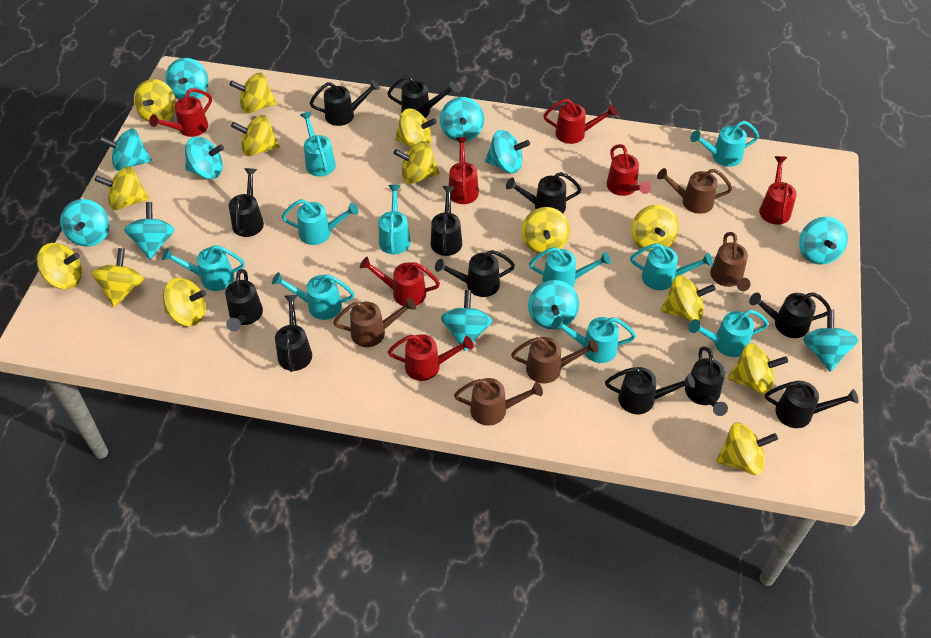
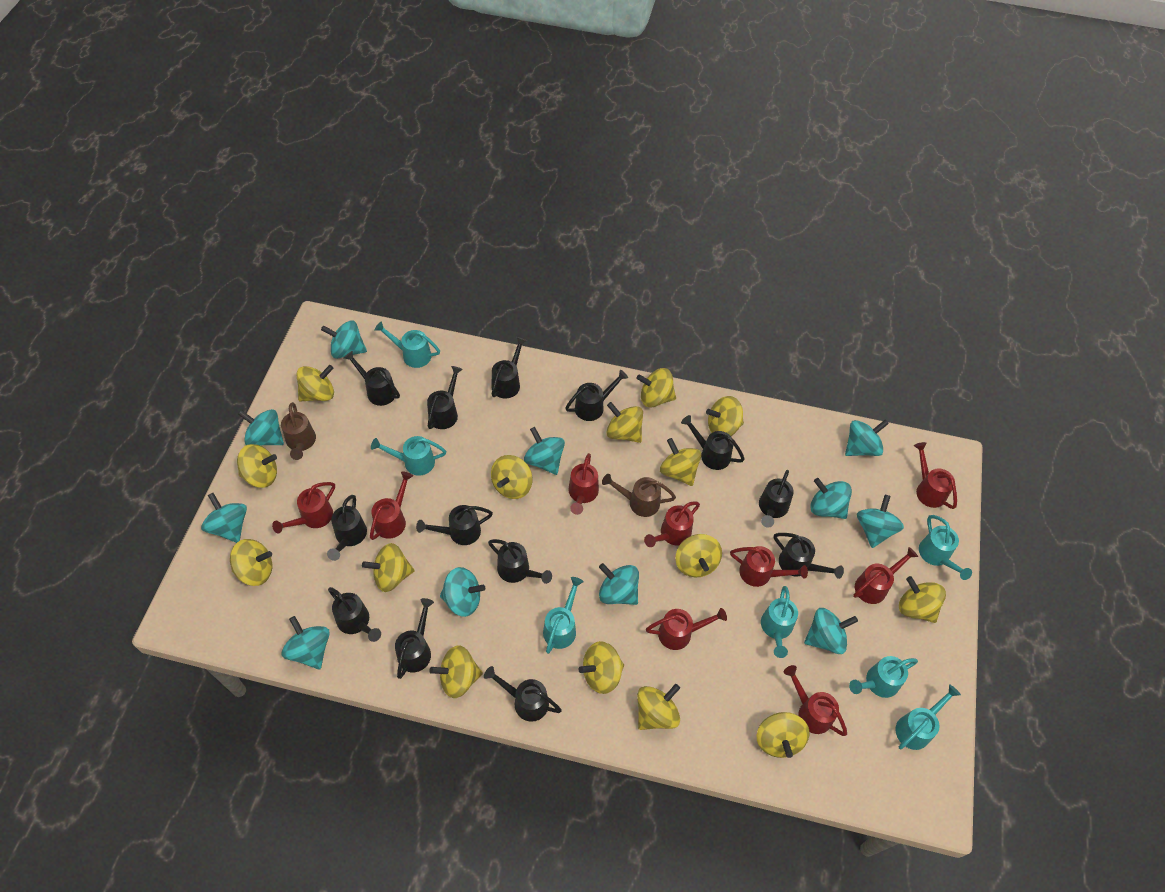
black watering can: [225,269,263,332] [229,168,264,237] [275,295,312,372] [310,80,380,126] [387,76,458,118] [431,186,462,256] [435,250,515,297] [506,172,582,213] [605,367,695,414] [685,346,728,416] [749,292,831,338] [765,381,858,428] = 12 -> [327,495,367,561] [328,587,381,642] [344,351,400,406] [395,598,434,679] [416,505,493,545] [427,366,463,429] [484,666,562,722] [488,539,552,584] [492,337,527,399] [565,370,628,421] [681,415,745,470] [759,470,794,528] [774,533,844,579] = 13
brown watering can: [333,297,416,347] [454,378,543,426] [511,337,598,384] [657,168,732,214] [710,232,751,291] = 5 -> [281,402,316,460] [602,474,676,517] = 2
red watering can: [149,88,212,137] [360,257,440,306] [388,334,473,381] [449,137,479,204] [544,99,617,144] [606,144,651,196] [759,156,797,225] = 7 -> [272,482,335,533] [370,471,413,540] [568,453,599,515] [644,501,700,547] [646,608,727,650] [730,546,808,587] [784,665,847,736] [853,547,918,604] [914,442,957,509] = 9
turquoise watering can: [162,245,245,291] [272,272,354,320] [282,199,359,245] [300,112,336,177] [379,185,411,254] [529,247,611,288] [552,316,636,363] [630,243,713,290] [689,310,768,357] [690,121,759,167] = 10 -> [371,436,446,476] [374,321,440,368] [543,577,584,654] [761,586,798,658] [849,656,918,698] [895,684,961,750] [919,515,972,580] = 7
yellow spinning top: [37,243,82,289] [92,248,144,307] [95,166,149,210] [134,79,176,122] [163,278,206,326] [230,73,277,113] [231,115,280,156] [393,141,440,184] [395,109,437,148] [521,207,570,255] [631,205,679,252] [661,275,716,321] [716,422,778,475] [728,343,788,394] = 14 -> [230,539,272,586] [237,444,277,488] [296,365,334,402] [362,543,415,592] [429,645,483,698] [491,455,533,499] [579,641,624,694] [606,402,643,443] [636,368,676,408] [637,684,680,730] [660,438,701,486] [675,534,722,577] [706,396,744,436] [757,712,809,758] [899,576,946,623] = 15

